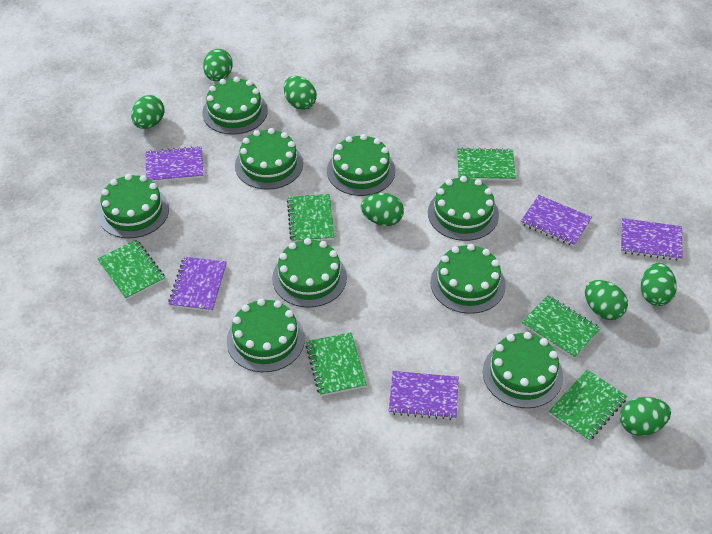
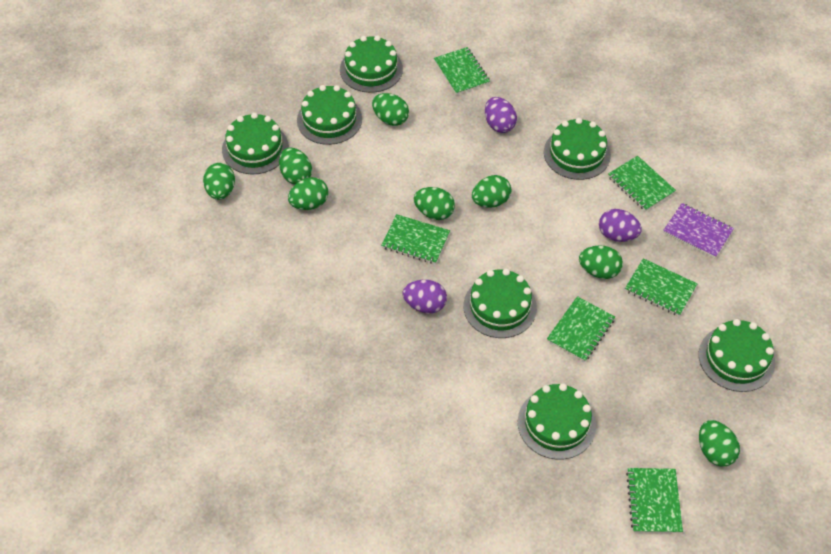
green cake: [97,174,169,238] [202,77,268,135] [227,298,305,372] [235,128,303,190] [272,238,347,308] [327,134,395,196] [428,176,499,241] [430,244,506,314] [483,332,563,408] = 9 -> [222,113,289,174] [297,85,362,145] [340,35,403,93] [464,269,537,338] [518,383,596,460] [544,118,611,180] [699,319,775,392] = 7
green egg: [131,95,164,129] [203,49,233,81] [284,76,317,110] [361,193,404,226] [585,280,628,320] [620,397,671,436] [641,263,677,306] = 7 -> [203,163,235,200] [279,147,312,184] [288,177,328,210] [372,93,409,126] [414,187,455,220] [472,175,511,208] [579,245,623,279] [699,420,740,467] = 8
purple egg: none = 0 -> [403,280,447,313] [485,97,517,133] [599,209,642,242] = 3
purple notebook: [146,146,203,182] [168,257,227,312] [389,371,459,420] [520,195,592,247] [621,218,682,261] = 5 -> [663,203,734,258] = 1

